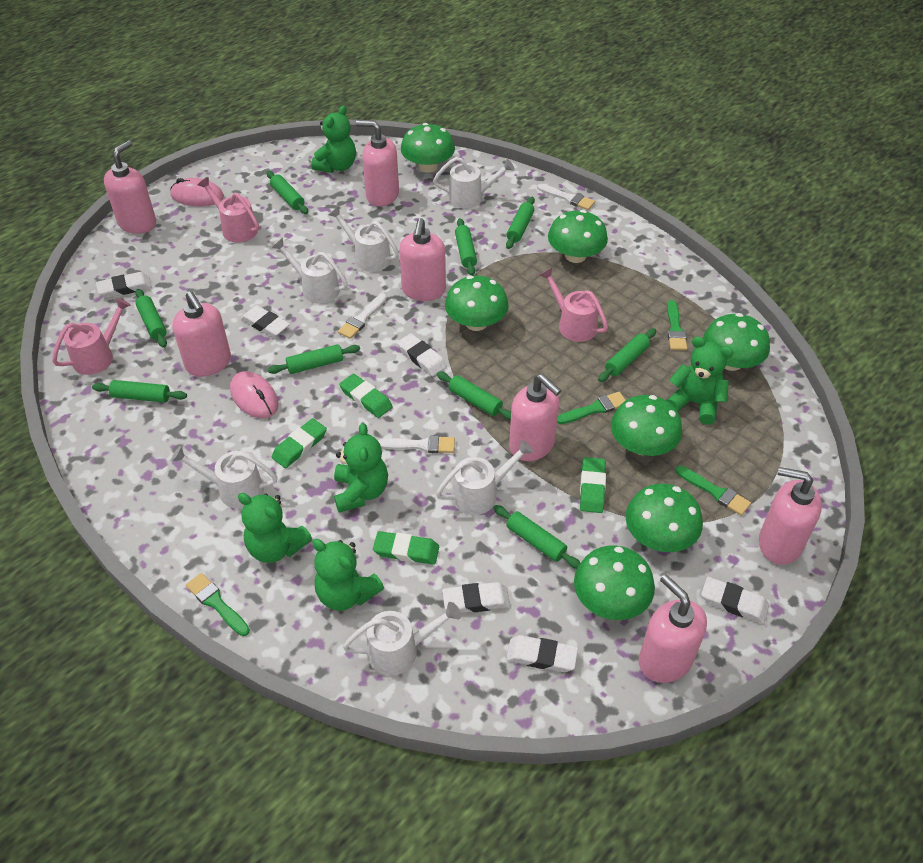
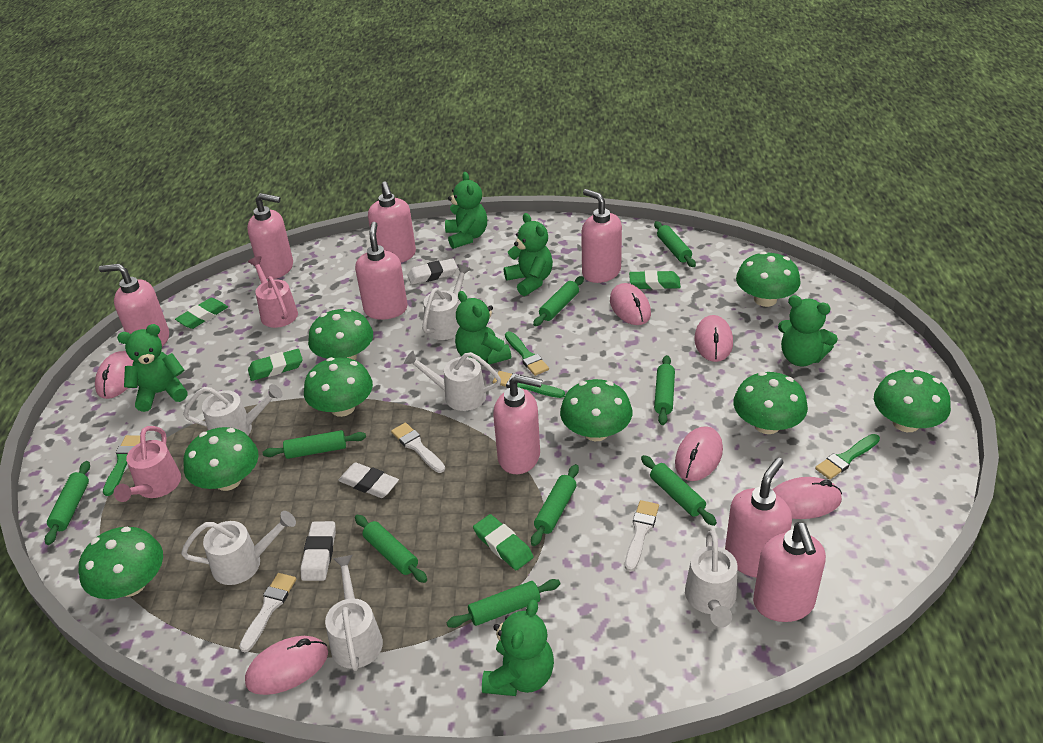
green mushroom: [401,123,455,173] [445,275,509,331] [548,210,608,263] [574,545,655,620] [611,395,682,456] [625,484,703,552] [703,313,770,371] = 7 -> [79,527,163,599] [183,427,259,491] [304,357,373,417] [308,308,373,360] [560,379,632,441] [734,372,808,434] [736,251,801,307] [874,368,951,432] = 8
green teddy bear: [238,493,312,563] [311,105,356,173] [312,539,384,611] [334,423,388,513] [667,336,734,425] = 5 -> [117,324,187,412] [445,172,487,249] [455,291,511,365] [482,600,554,696] [504,213,553,296] [778,295,838,366] = 6
pink mouse: [170,178,224,207] [230,371,279,418] = 2 -> [95,351,134,399] [245,636,328,695] [610,283,651,325] [675,426,723,481] [694,315,733,362] [773,477,842,519] = 6
pink soap dispenser: [104,140,156,234] [172,291,231,377] [356,120,399,206] [399,218,446,301] [509,374,561,461] [639,574,707,683] [759,467,822,565] = 7 -> [99,264,169,347] [247,193,293,279] [355,222,408,320] [368,182,416,262] [493,374,542,474] [581,189,622,283] [725,457,792,578] [753,522,826,622] = 8
pink watering can: [52,298,131,375] [197,177,259,243] [540,268,608,342] = 3 -> [114,426,181,502] [248,256,298,328] = 2
white eraser: [96,272,152,298] [241,305,290,338] [397,333,447,376] [442,582,510,613] [506,635,578,672] [701,577,769,624] = 6 -> [301,521,336,581] [338,462,399,498] [407,258,458,285] = 3

